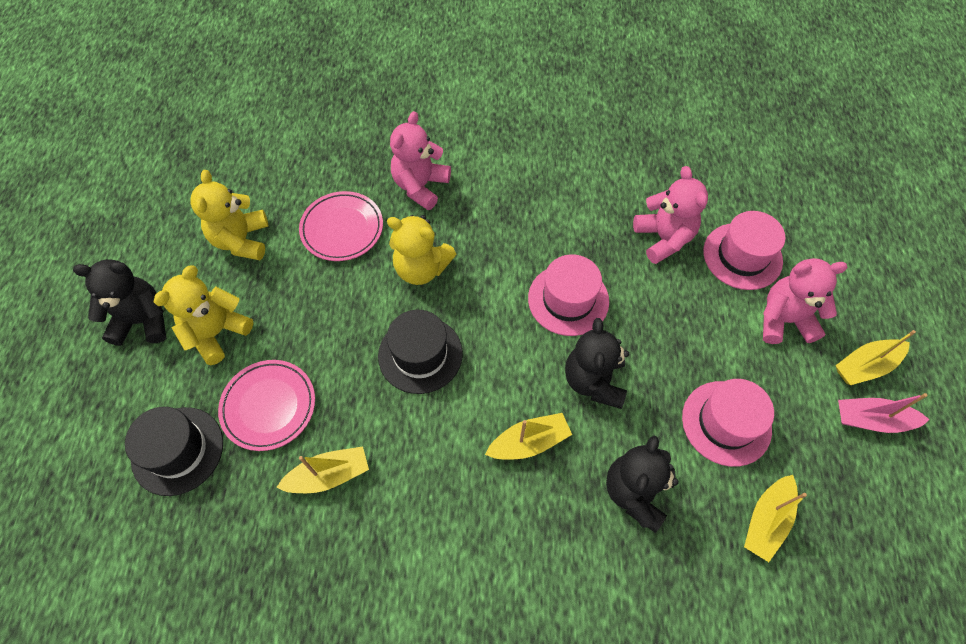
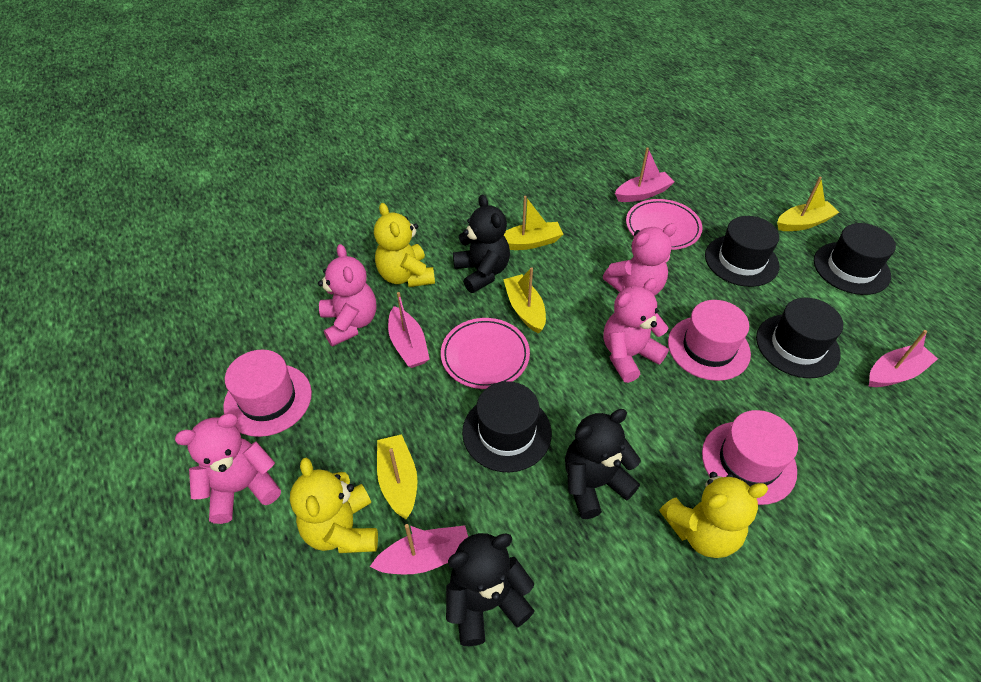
black hat: [125,407,223,496] [378,310,463,394] = 2 -> [462,381,552,472] [705,216,779,287] [756,298,843,378] [814,223,896,295] = 4
pink boat: [838,393,930,433] = 1 -> [370,524,468,575] [388,292,430,368] [615,147,675,202] [869,330,938,387] = 4
pink teddy bear: [390,111,451,210] [633,166,708,264] [763,258,848,344] = 3 -> [175,413,281,524] [318,244,376,347] [603,223,677,296] [604,278,669,383] = 4

